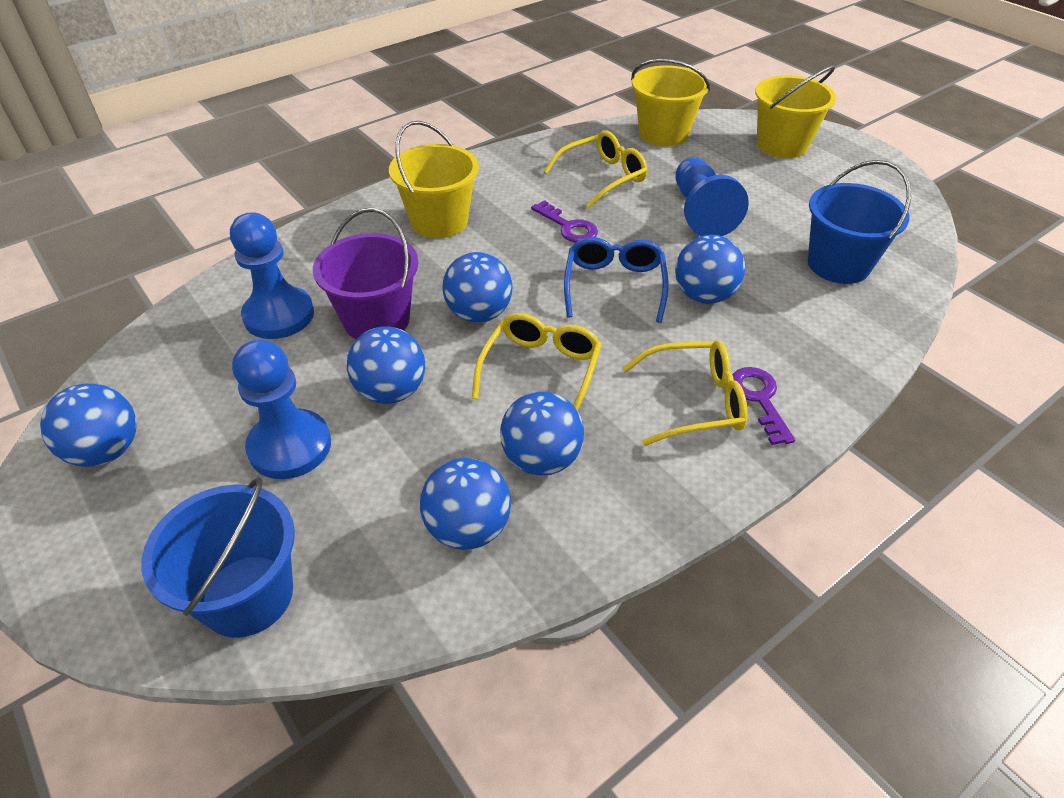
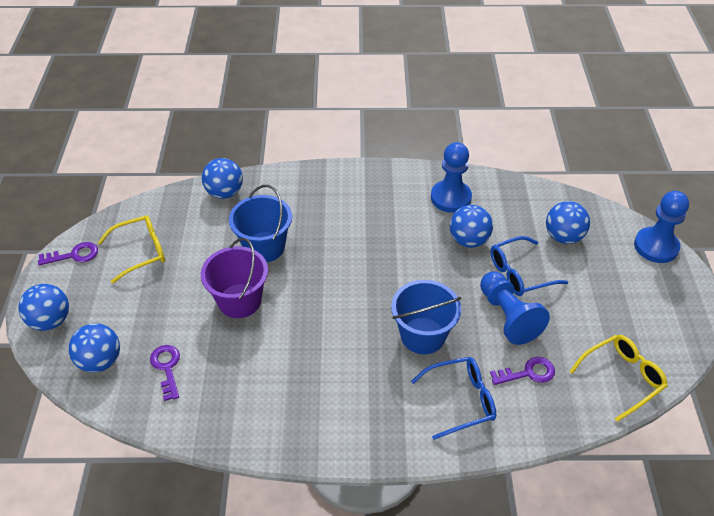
blue ball: [40,383,137,467] [347,327,425,404] [420,458,511,550] [442,252,512,323] [500,391,584,476] [675,235,745,304] = 6 -> [19,284,69,331] [68,323,120,373] [202,158,243,199] [450,205,493,248] [546,201,590,244] = 5
blue glasses: [564,237,669,323] = 1 -> [411,357,496,440] [491,236,568,296] = 2
purple key: [531,200,598,243] [732,367,795,445] = 2 -> [38,242,98,265] [150,345,180,401] [490,357,555,385] = 3
yellow bucket: [389,121,479,238] [631,59,710,146] [755,66,836,158] = 3 -> none = 0
yellow glasses: [472,313,602,411] [544,131,648,208] [623,340,748,446] = 3 -> [98,215,165,284] [569,335,668,422] = 2

